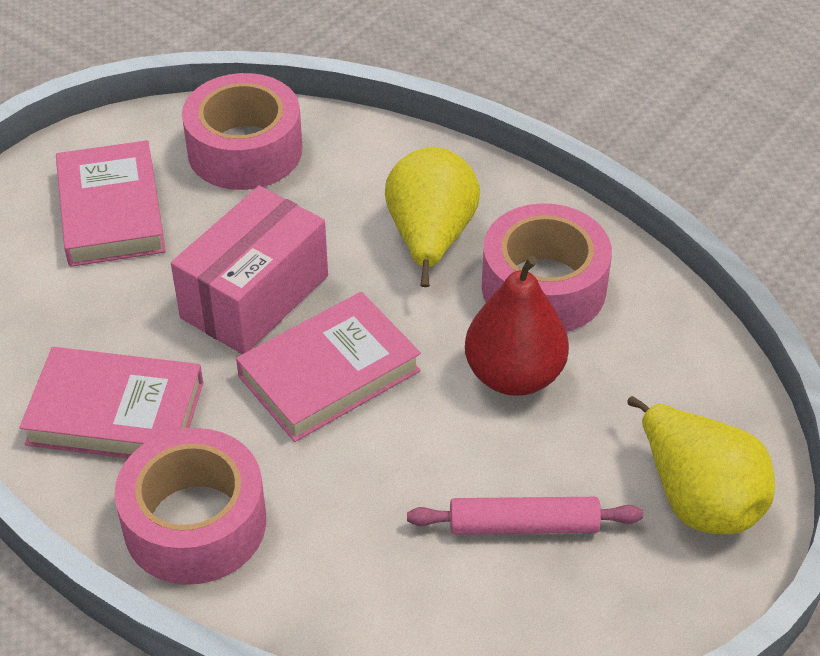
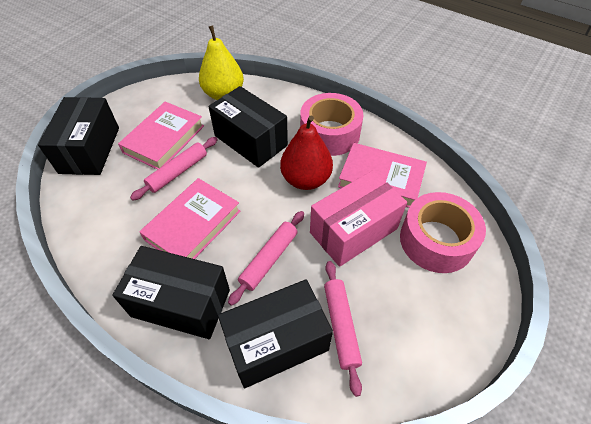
black box: none = 0 -> [38,97,119,175] [112,246,230,339] [208,86,288,168] [218,279,333,388] = 4
pink rolling pin: [407,497,643,534] = 1 -> [130,137,218,200] [228,211,304,306] [324,261,362,397] = 3
pink tape: [114,428,266,585] [182,73,303,190] [482,203,612,332] = 3 -> [300,93,363,156] [400,192,486,273] = 2
yellow pear: [385,147,480,287] [627,396,775,535] = 2 -> [199,26,244,100] = 1

